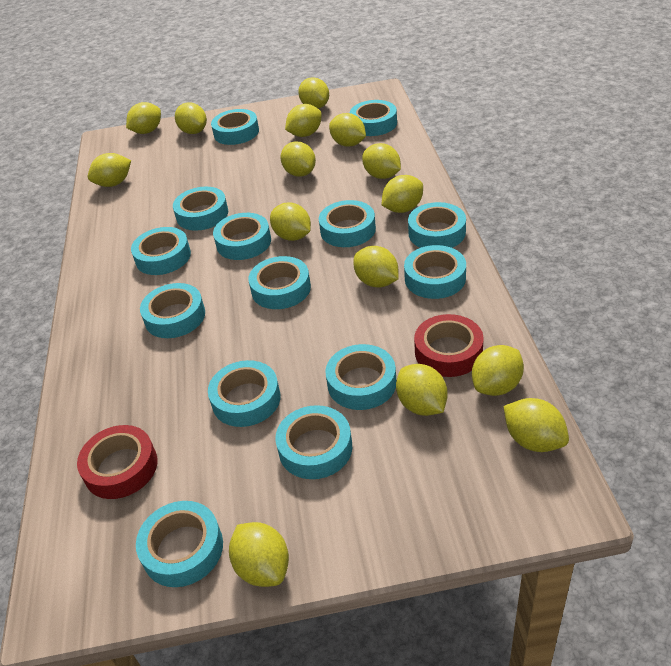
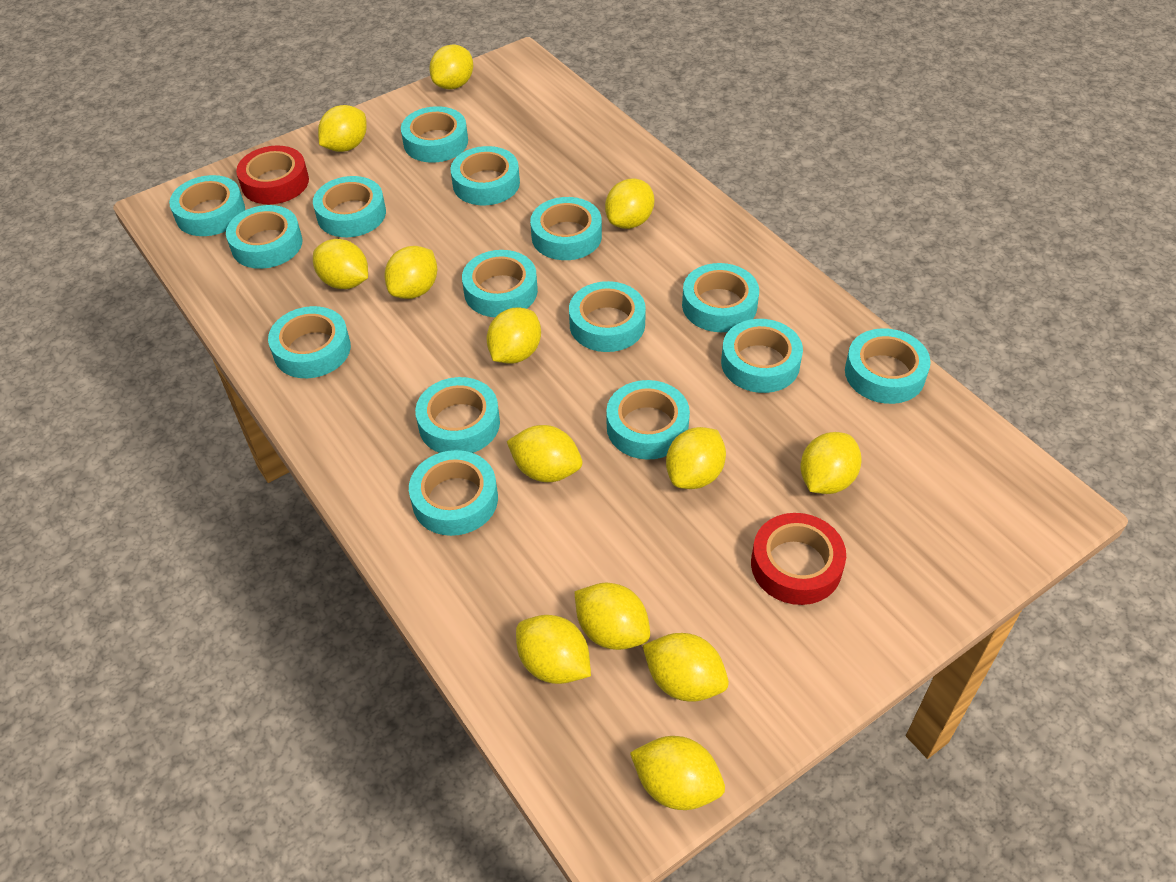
turquoise tape: [131,227,191,275] [136,501,223,587] [140,283,205,338] [173,187,228,231] [208,360,280,427] [211,109,259,145] [213,213,271,260] [248,256,311,309] [275,405,352,479] [319,200,376,247] [325,344,396,410] [350,100,397,136] [404,245,466,299] [408,202,466,248] = 14 -> [169,175,245,236] [226,205,302,269] [268,306,351,378] [313,176,386,237] [401,106,468,163] [409,450,498,536] [415,377,500,453] [450,146,520,206] [462,250,538,317] [530,197,602,260] [569,281,646,352] [606,380,690,460] [682,263,759,332] [721,319,803,393] [845,328,931,404] = 15
yellow lemon: [88,153,131,187] [126,102,161,134] [175,102,207,134] [229,522,289,587] [270,202,311,241] [280,141,316,177] [285,104,322,137] [298,77,329,109] [329,113,366,147] [353,246,399,288] [362,143,401,179] [382,175,423,213] [396,364,448,416] [472,345,524,396] [504,398,569,452] = 15 -> [313,239,368,289] [318,105,367,152] [385,246,437,299] [429,44,473,89] [486,308,541,364] [507,425,582,482] [516,615,591,684] [574,583,650,650] [605,179,654,229] [630,736,725,810] [642,633,729,702] [666,427,726,489] [800,432,862,494] = 13

